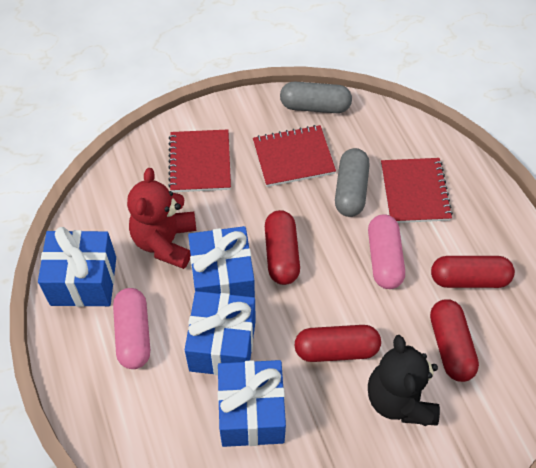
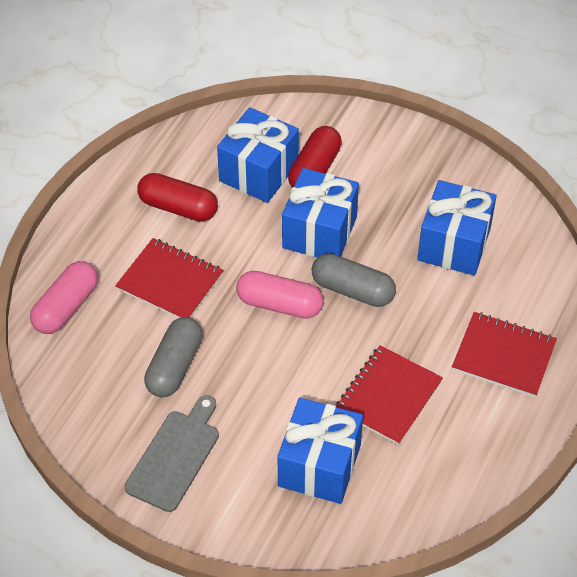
black teddy bear: [368,335,440,426] = 1 -> none = 0
grey cutting board: none = 0 -> [125,395,219,512] = 1
red capsule: [265,210,300,285] [295,325,381,362] [430,299,479,382] [431,256,515,288] = 4 -> [137,173,218,221] [288,126,342,188] = 2
red teddy bear: [127,168,196,269] = 1 -> none = 0

